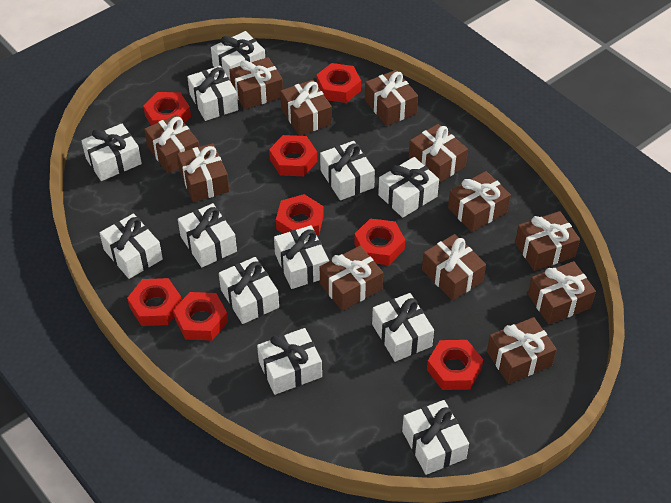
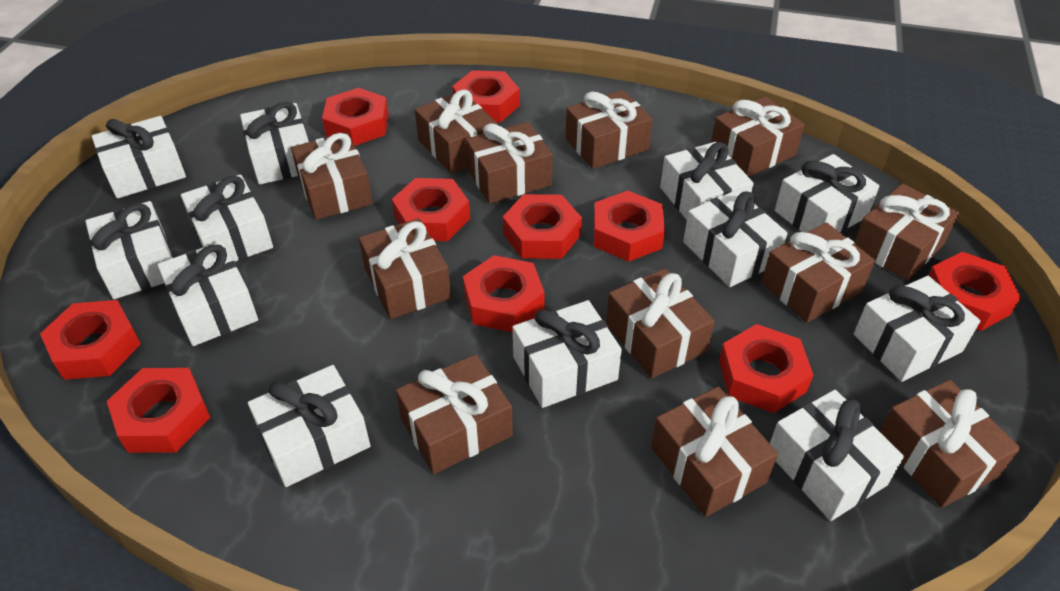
red nut: [127,278,182,326] [143,92,191,125] [173,292,228,341] [269,135,317,176] [276,194,324,236] [317,63,361,103] [354,218,405,265] [427,340,483,390] = 8 -> [40,300,141,380] [107,368,210,453] [322,88,389,146] [392,178,470,241] [452,70,520,123] [463,255,545,333] [503,194,582,259] [594,191,665,262] [719,324,813,413] [928,252,1021,331] = 10

